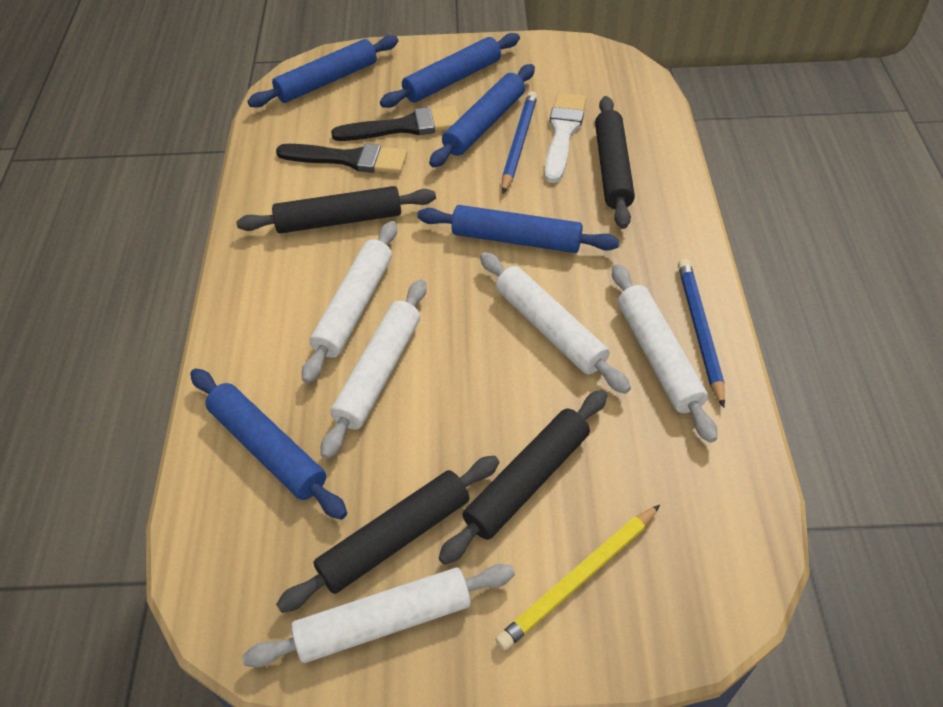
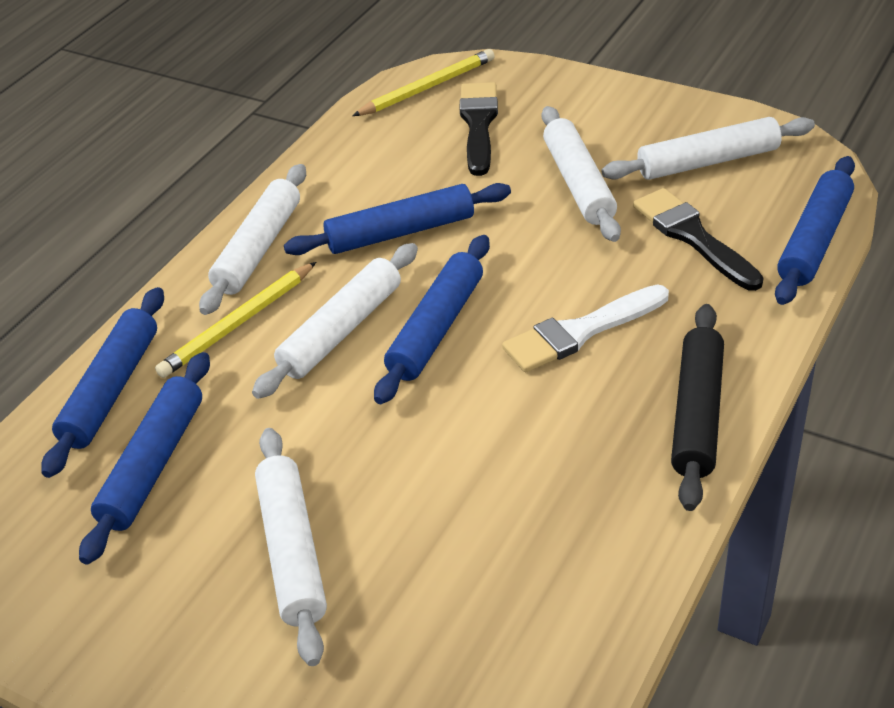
black rolling pin: [236,186,436,234] [276,456,499,613] [439,390,607,565] [595,96,635,229] = 4 -> [671,304,724,511] = 1
blue pencil: [502,91,537,193] [678,259,725,408] = 2 -> none = 0
yellow pencil: [495,505,660,651] = 1 -> [155,262,316,378] [352,49,495,116] = 2

